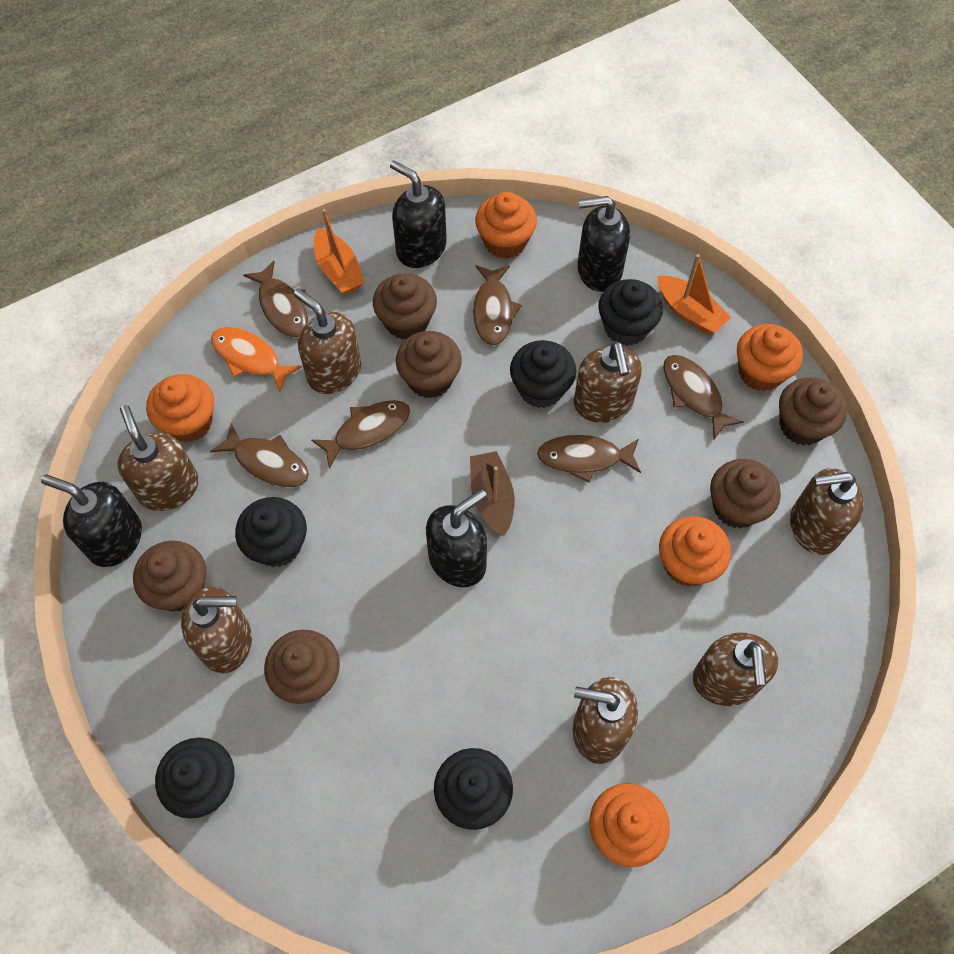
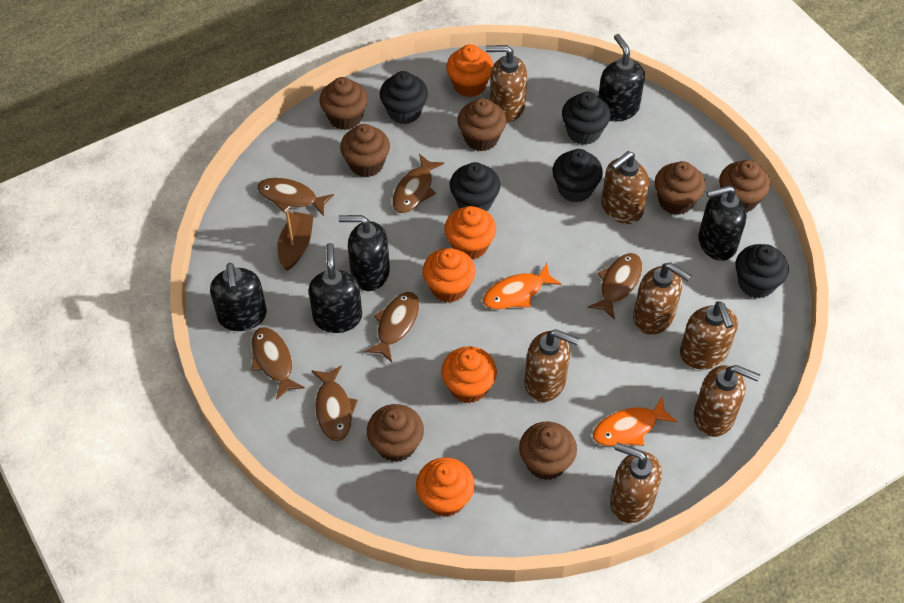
black soap dispenser: [41,474,142,567] [390,160,447,268] [426,489,487,587] [577,196,630,292] = 4 -> [210,263,267,331] [308,243,362,333] [339,215,390,291] [598,34,645,122] [698,185,747,261] = 5
brown cupcake: [133,541,206,611] [264,630,340,704] [373,273,437,339] [396,331,462,399] [710,459,781,529] [779,377,847,446] = 6 -> [319,77,368,130] [340,124,390,177] [367,404,424,462] [457,98,507,151] [519,422,577,480] [655,161,706,215] [719,160,770,213] = 7
orange boat: [314,209,365,294] [657,254,731,334] = 2 -> none = 0
orange fish: [211,327,302,392] = 1 -> [483,263,561,309] [593,397,677,446] = 2

